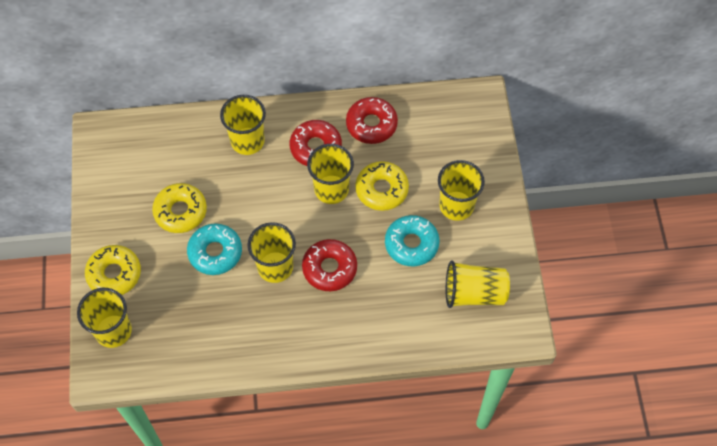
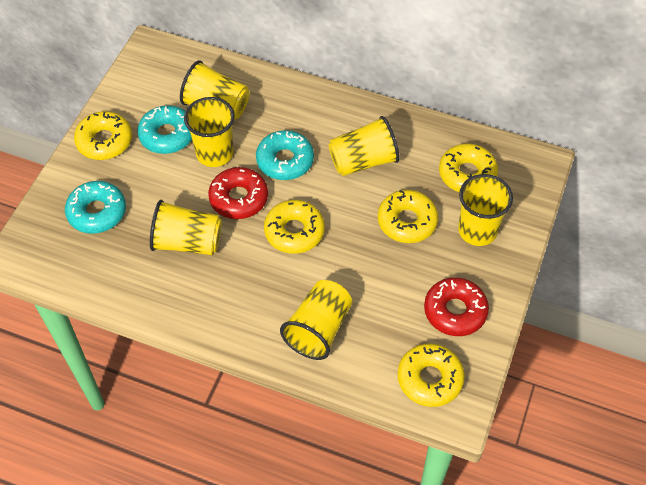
red donut: [290,120,342,166] [302,239,357,291] [346,97,398,144] = 3 -> [208,167,268,219] [424,277,489,336] = 2
turquoise donut: [187,223,242,275] [385,215,440,267] = 2 -> [65,181,126,234] [137,105,192,154] [256,130,314,180] = 3
yellow donut: [85,245,141,295] [152,183,207,233] [355,161,409,211] = 3 -> [74,111,132,160] [264,200,325,254] [378,190,438,243] [397,343,465,407] [439,143,498,192] = 5

